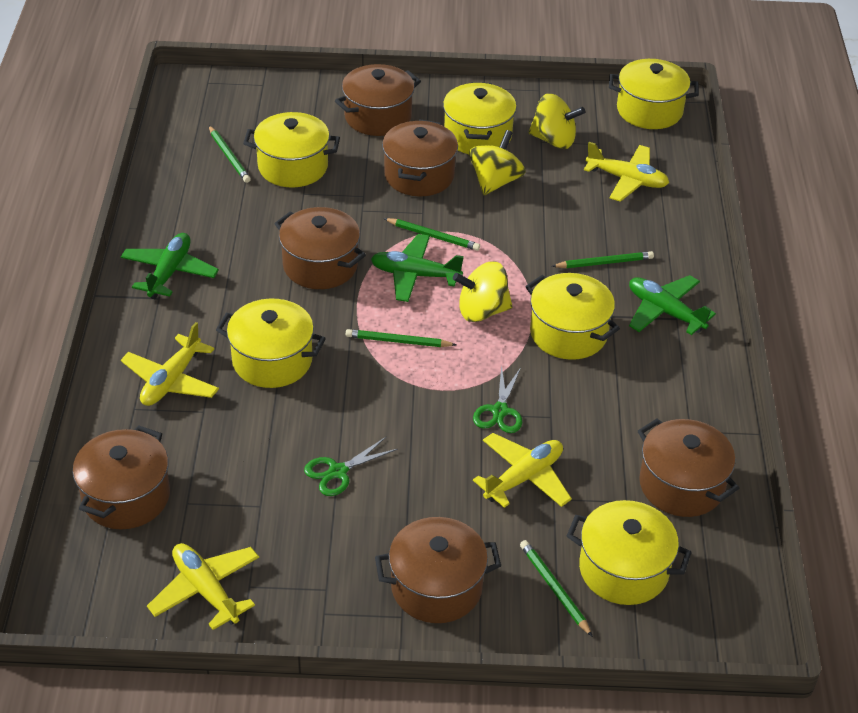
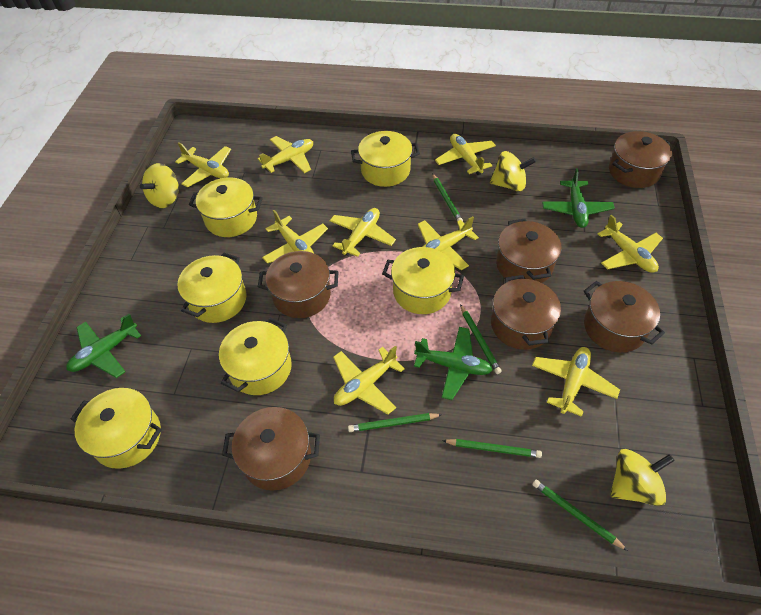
green scissors: [304,437,398,496] [473,365,523,433] = 2 -> none = 0
yellow plane: [121,322,219,406] [147,543,259,630] [473,433,572,508] [584,142,669,202] = 4 -> [175,142,231,188] [257,136,313,173] [262,210,328,263] [329,208,396,257] [333,346,405,414] [418,216,479,270] [435,134,496,175] [532,347,620,417] [597,215,663,273] = 9

